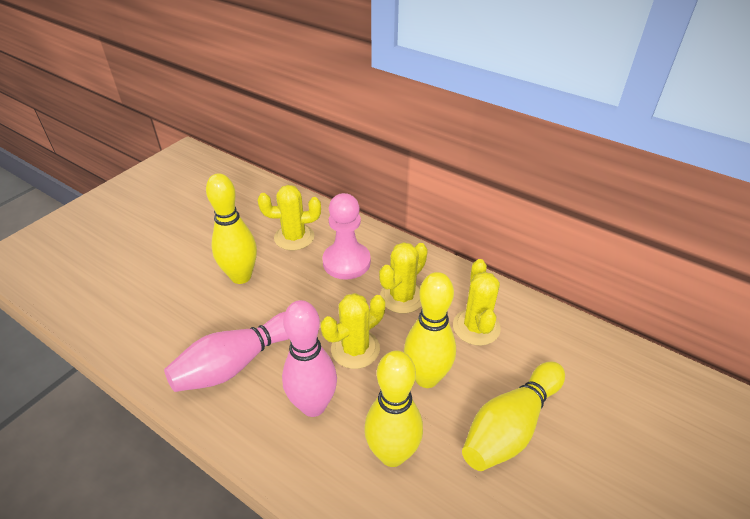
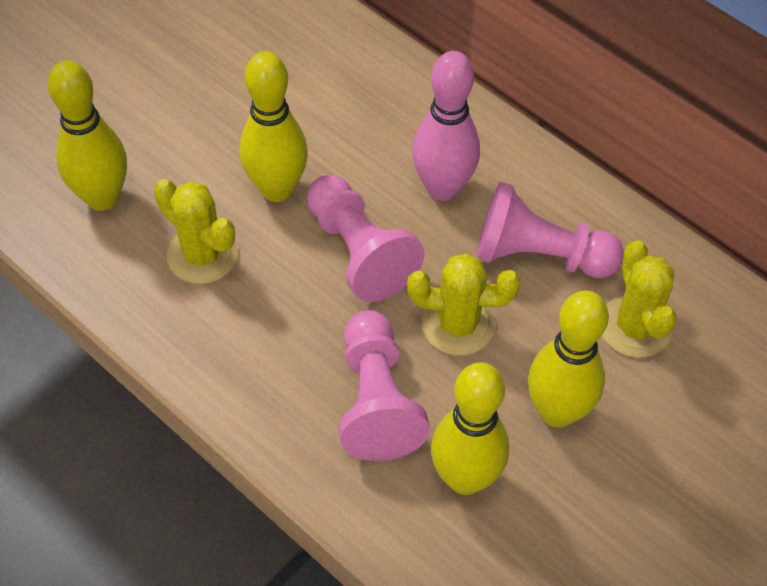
pink bowling pin: [164,312,289,392] [282,300,337,417] = 2 -> [412,51,480,201] = 1
pink pawn: [322,193,371,280] = 1 -> [307,175,424,302] [339,310,430,461] [476,181,624,278] = 3
yellow cactus: [258,185,321,250] [321,293,385,369] [379,242,428,314] [453,259,501,346] = 4 -> [154,179,238,284] [407,253,520,356] [602,240,677,358] = 3

